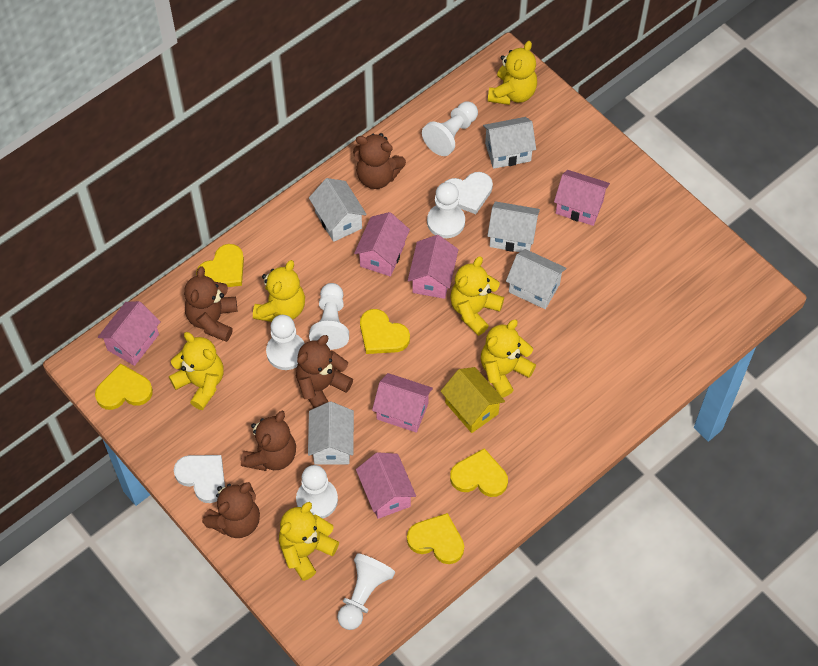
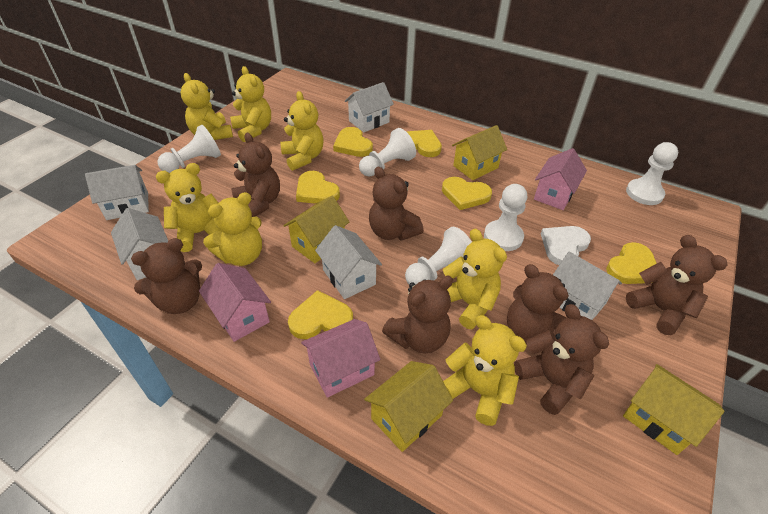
brown teddy bear: [184,266,237,342] [202,482,260,538] [241,411,296,471] [296,335,353,408] [353,133,406,189] = 5 -> [131,238,202,314] [231,133,280,217] [369,167,424,241] [382,276,453,354] [507,264,569,344] [514,304,609,415] [626,235,728,335] = 7
pink house: [98,301,161,366] [354,212,410,277] [356,452,416,519] [372,373,433,433] [408,235,459,299] [554,170,610,226] = 6 -> [199,263,271,342] [301,319,380,398] [534,148,587,210] = 3
white heart: [174,455,225,503] [445,172,493,214] = 2 -> [541,226,591,265] = 1
white pawn: [266,315,305,370] [296,465,338,518] [309,283,349,350] [337,553,395,630] [422,101,478,156] [427,182,465,238] = 6 -> [158,125,221,173] [359,128,416,176] [405,227,472,285] [484,184,527,251] [626,142,678,205] = 5
yellow heart: [95,363,153,410] [196,244,244,287] [360,309,410,354] [407,513,464,564] [450,448,508,497] = 5 -> [288,290,353,339] [296,171,340,204] [333,127,373,157] [407,130,442,157] [442,177,492,210] [606,242,657,284] = 6
yellow house: [441,367,505,433] = 1 -> [283,196,349,263] [364,361,453,452] [452,125,507,180] [623,364,724,455] = 4
yellow teddy bear: [169,332,224,410] [253,260,305,322] [279,502,339,581] [450,256,504,336] [481,320,536,398] [488,41,537,105] = 6 -> [156,163,222,252] [181,73,233,140] [203,192,262,266] [230,66,271,142] [281,91,324,171] [443,228,507,329] [443,315,527,426] = 7

